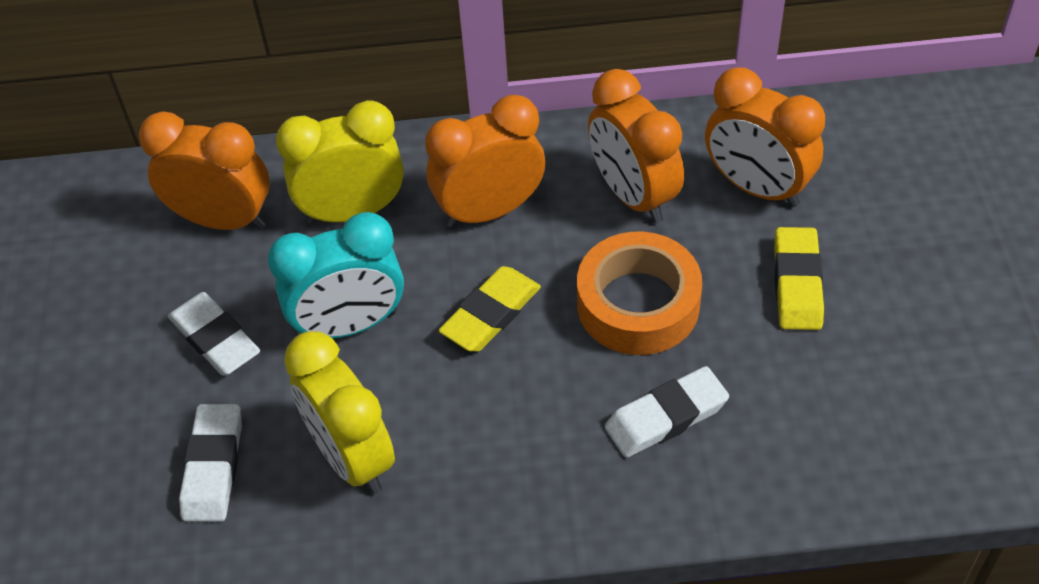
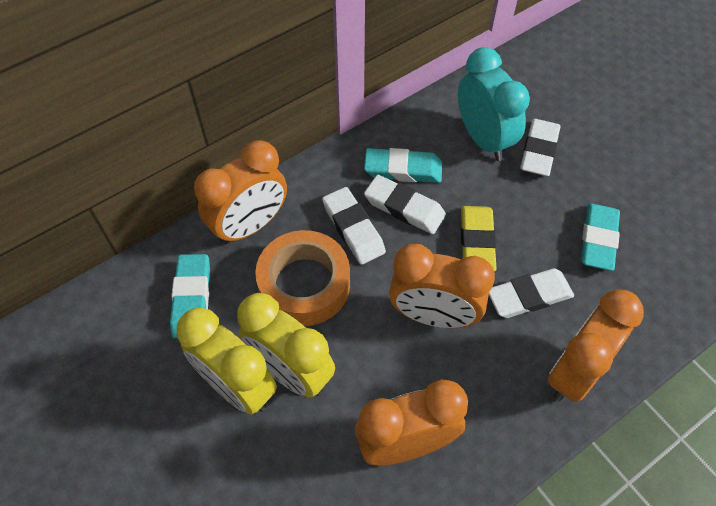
turquoise eraser: none = 0 -> [170,254,210,338] [364,148,442,183] [581,203,620,271] = 3
white eraser: [168,292,260,376] [179,404,242,522] [605,366,729,458] = 3 -> [322,187,386,265] [364,175,446,234] [489,268,574,318] [520,119,560,176] = 4
yellow eraser: [439,266,541,352] [774,227,824,330] = 2 -> [461,206,497,271] = 1

